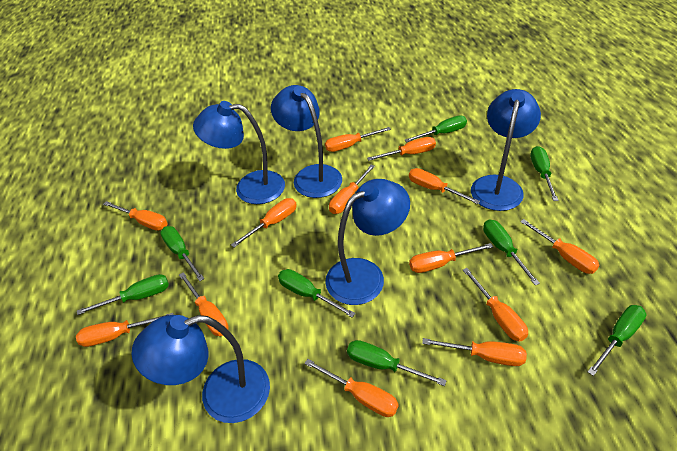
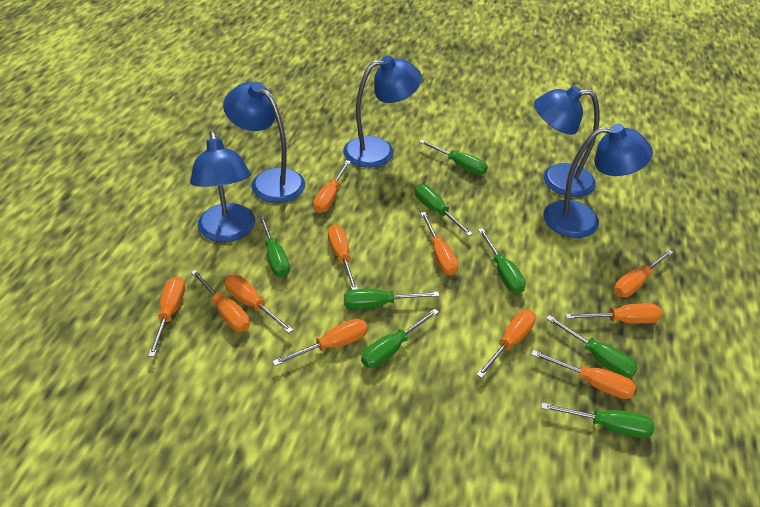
orange screwdriver: [76,313,174,347] [103,201,168,231] [179,272,229,336] [231,198,297,247] [304,359,399,417] [325,127,391,152] [329,165,375,214] [367,137,436,161] [409,168,480,204] [409,243,493,273] [422,338,527,366] [463,268,528,341] [520,219,599,274] = 13 -> [148,277,185,357] [191,270,250,332] [225,275,293,333] [272,319,368,366] [313,160,351,213] [328,225,358,290] [420,212,458,275] [476,310,536,378] [531,350,636,399] [565,303,662,324] [614,250,673,298] = 11

